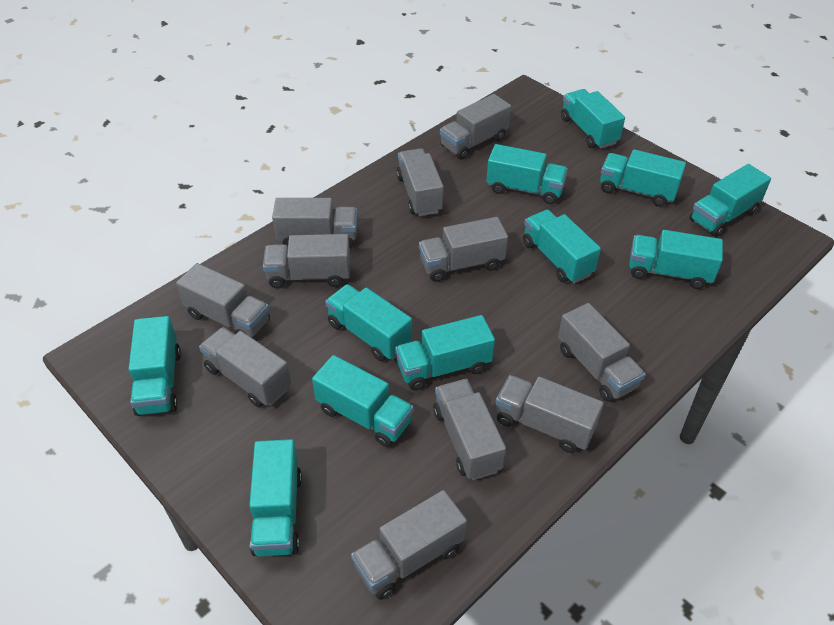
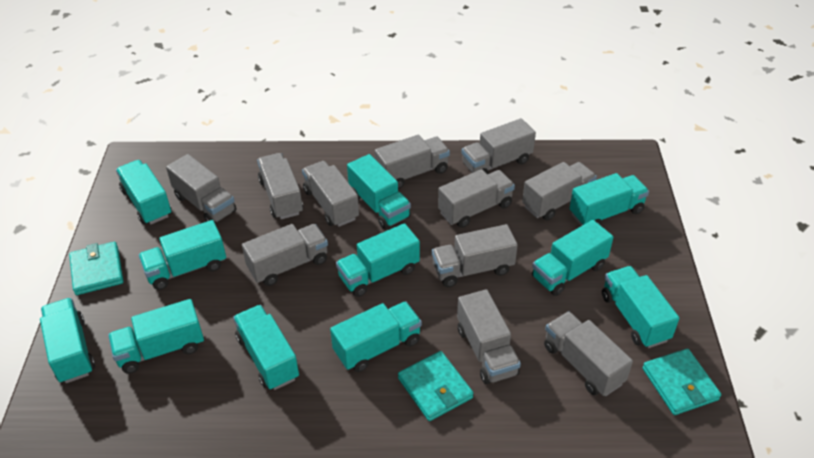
turquoise wallet: none = 0 -> [69,242,123,295] [398,351,473,421] [642,348,721,415] = 3

